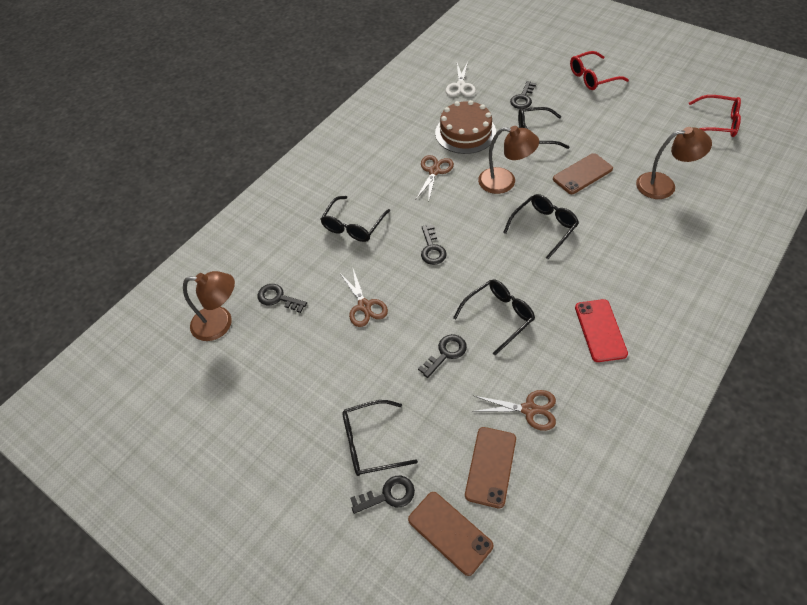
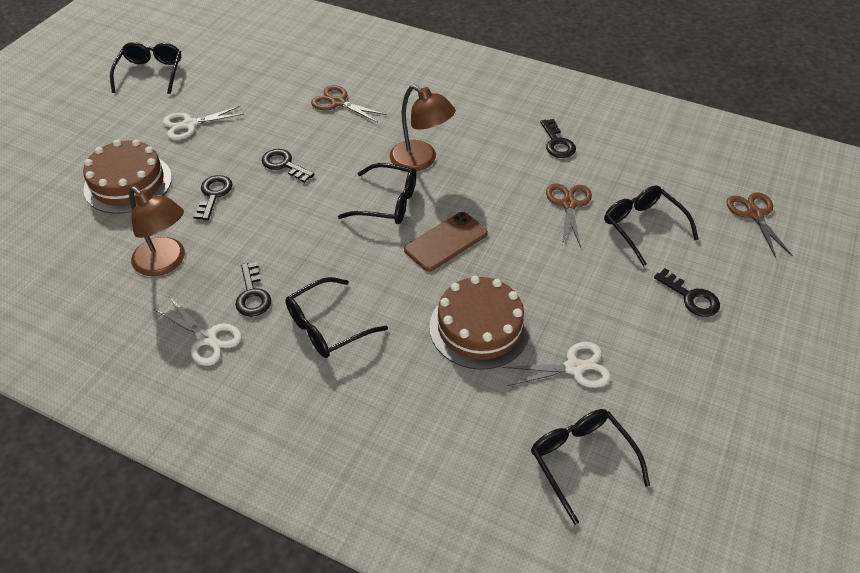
brown cake: [435,100,496,154] = 1 -> [83,139,172,214] [429,276,530,370] = 2
brown lamp: [183,271,235,341] [478,126,539,194] [636,127,712,199] = 3 -> [129,186,185,276] [390,85,456,171] = 2
brown phone: [408,492,493,576] [465,427,516,509] [553,153,613,194] = 3 -> [404,212,488,272] = 1
red glasses: [570,51,629,90] [689,95,741,137] = 2 -> none = 0
red phone: [575,299,628,362] = 1 -> none = 0
white scissors: [446,61,476,97] = 1 -> [155,298,242,366] [163,105,244,140] [503,342,611,388] = 3

